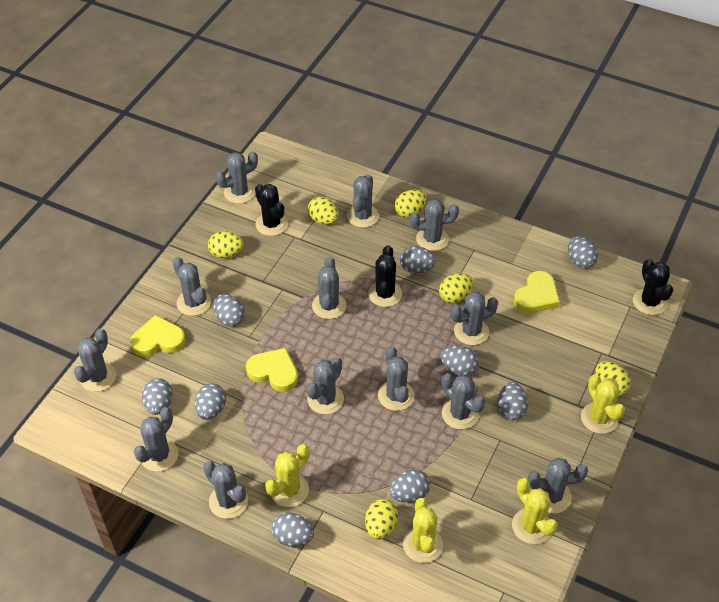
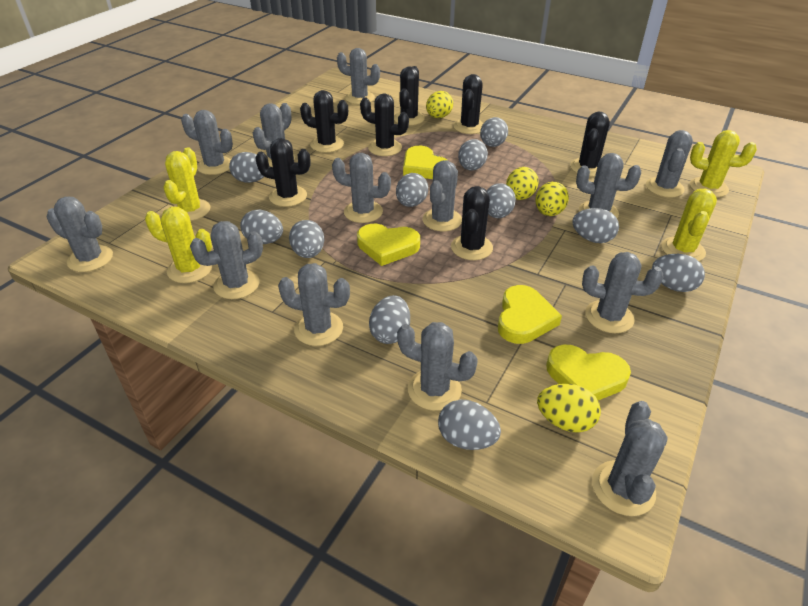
black cactus: [255,184,288,236] [368,245,402,307] [633,259,673,315] = 3 -> [255,138,310,207] [300,90,348,153] [360,94,409,156] [394,66,425,126] [451,186,493,260] [453,74,483,134] [570,112,610,177] = 7
grey egg: [142,378,173,415] [195,383,226,420] [213,294,245,327] [272,513,314,547] [390,470,430,503] [400,246,436,273] [440,346,479,376] [498,382,528,420] [568,236,598,269] = 9 -> [229,152,265,183] [240,210,283,244] [289,220,324,258] [369,295,410,344] [396,173,428,207] [438,399,501,450] [458,139,488,170] [480,117,508,147] [487,183,516,218] [572,208,619,243] [652,254,705,292] = 11
yellow egg: [208,231,244,258] [308,197,339,225] [365,499,398,540] [394,190,427,218] [439,273,473,304] [595,361,631,396] = 6 -> [426,91,453,118] [506,167,539,200] [536,182,569,216] [537,384,601,433] = 4
yellow heart: [130,315,186,357] [246,348,298,392] [514,271,560,313] = 3 -> [357,224,420,266] [403,146,448,179] [498,285,562,344] [546,344,631,400] = 4

